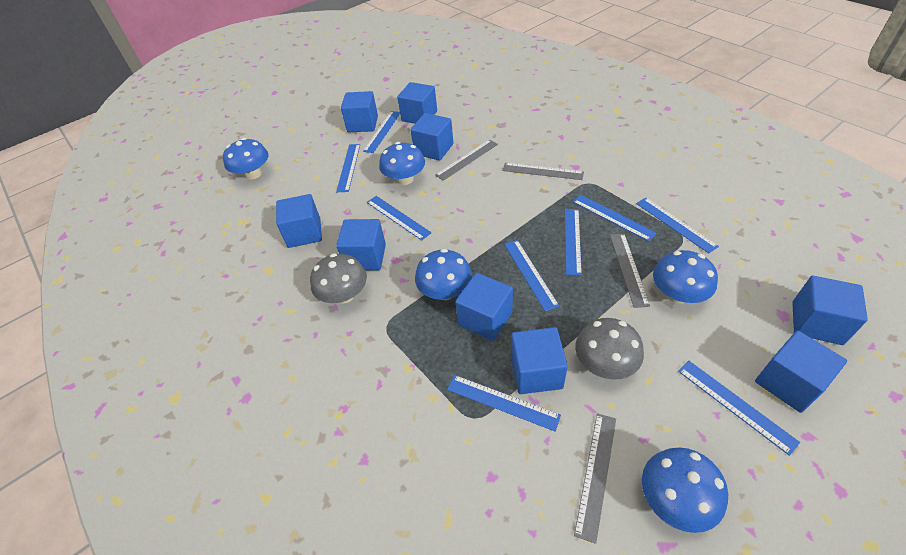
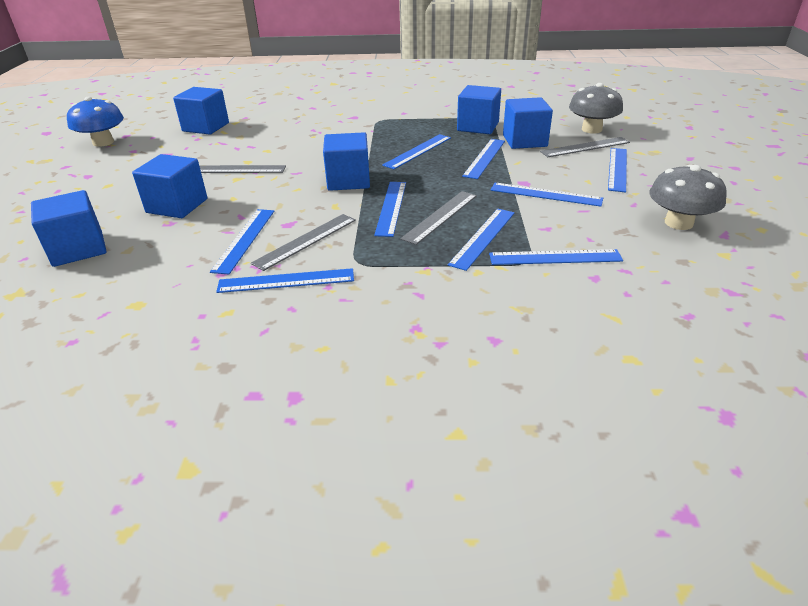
blue cube: [276,194,322,248] [336,219,386,270] [341,91,378,132] [397,82,437,124] [410,113,453,161] [455,273,513,341] [511,327,568,394] [755,331,847,413] [792,276,868,345] = 9 -> [31,190,106,267] [132,154,207,218] [173,87,229,135] [323,132,370,191] [457,85,501,134] [503,97,553,149] = 6
blue mushroom: [223,138,269,180] [379,142,425,185] [415,249,472,300] [642,447,728,533] [653,250,718,303] = 5 -> [67,97,124,147] = 1

